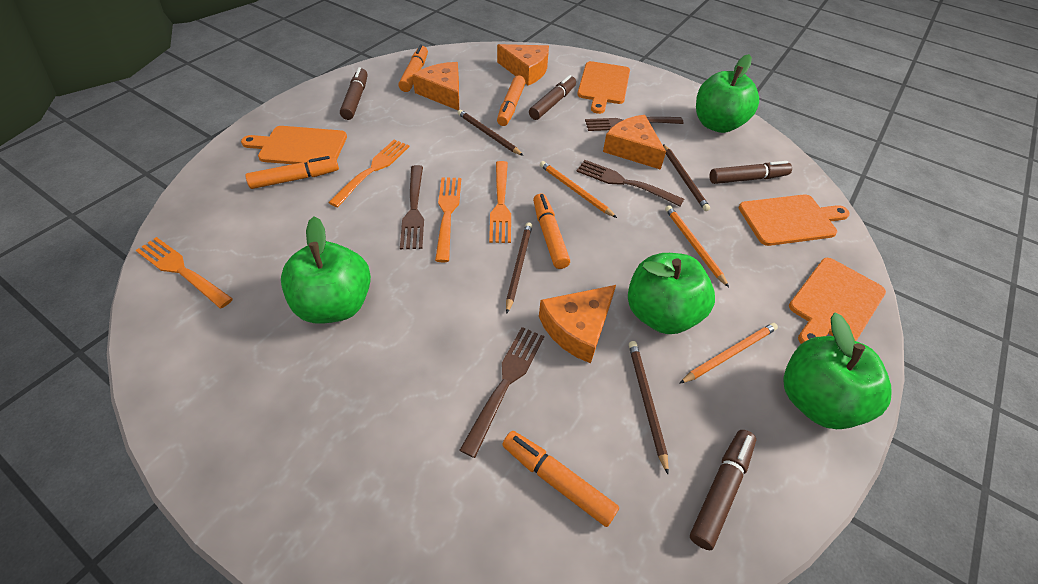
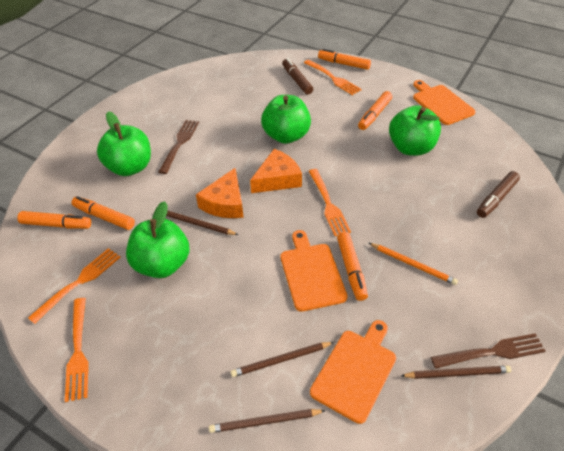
brown fork: [400,165,424,249] [459,327,544,458] [576,160,684,206] [585,117,684,131] = 4 -> [159,120,199,174] [431,333,546,369] = 2
brown marker: [340,67,367,120] [529,75,576,120] [690,430,756,550] [710,161,792,184] = 4 -> [282,58,313,95] [477,171,520,218] = 2
orange cheese: [412,62,459,110] [497,44,549,86] [539,285,616,363] [603,115,666,170] = 4 -> [196,168,244,218] [250,149,302,193] = 2
orange cutting board: [241,126,347,164] [577,61,630,114] [739,194,850,246] [789,258,886,344] = 4 -> [281,230,348,312] [310,320,396,424] [413,80,476,125] = 3
orange pencil: [540,161,617,218] [665,205,729,287] [679,323,778,384] = 3 -> [369,243,458,285] = 1

